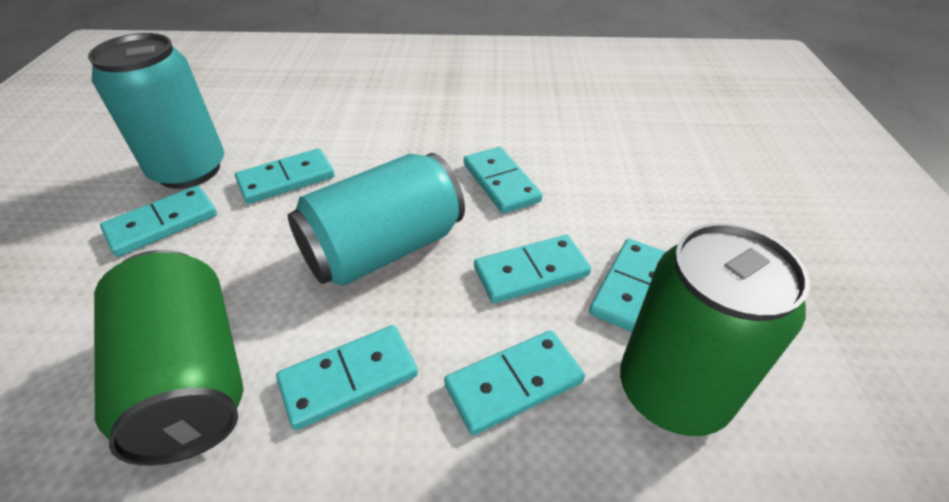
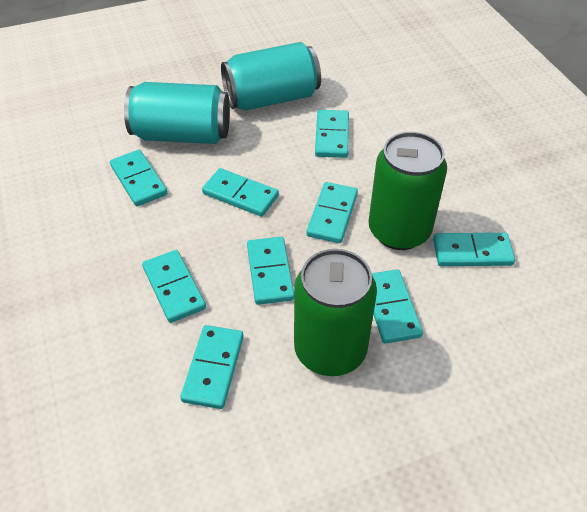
turquoise domino: [100,186,217,257] [235,148,335,204] [276,325,418,430] [444,330,585,435] [464,147,542,214] [474,235,591,303] [589,239,666,332] = 7 -> [110,150,167,206] [142,250,206,323] [180,325,244,409] [202,168,279,217] [247,237,294,305] [306,182,358,243] [315,110,349,158] [372,269,423,344] [433,233,515,266] = 9

